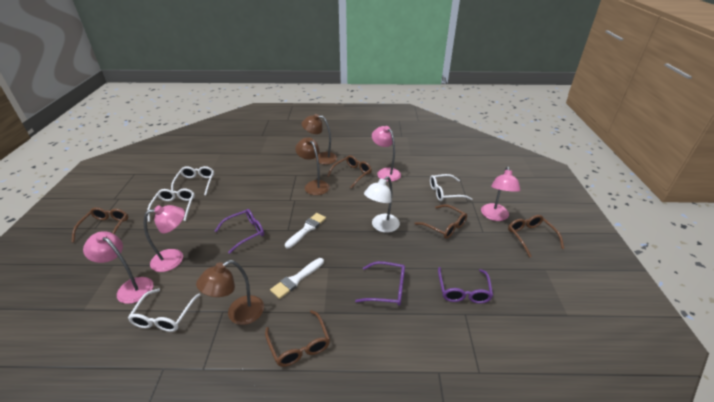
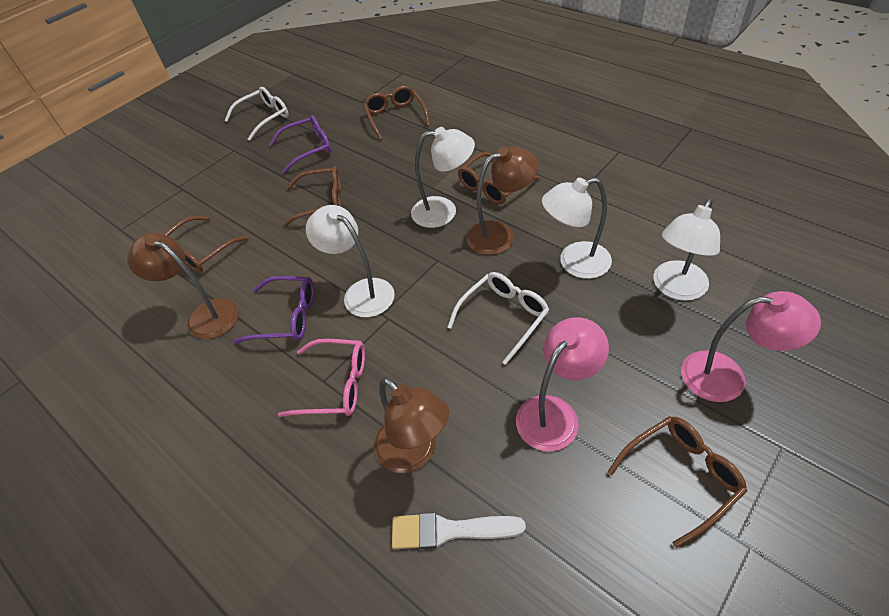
pink glasses: none = 0 -> [278,339,365,417] = 1
pink lamp: [83,231,153,304] [144,205,185,272] [372,126,401,182] [481,167,520,221] = 4 -> [516,317,609,451] [681,291,821,402] = 2
purple glasses: [215,209,264,254] [355,261,405,306] [438,267,493,304] = 3 -> [234,276,314,344] [269,115,331,173] = 2
white brush: [270,258,324,299] [285,213,326,249] = 2 -> [392,512,526,549] = 1
white glasses: [128,288,200,332] [147,188,195,222] [171,166,214,196] [430,174,472,201] = 4 -> [224,87,288,141] [447,272,549,365] = 2
white lamp: [364,176,400,233] = 1 -> [306,205,395,317] [411,127,475,228] [542,178,612,279] [654,198,720,301] = 4

